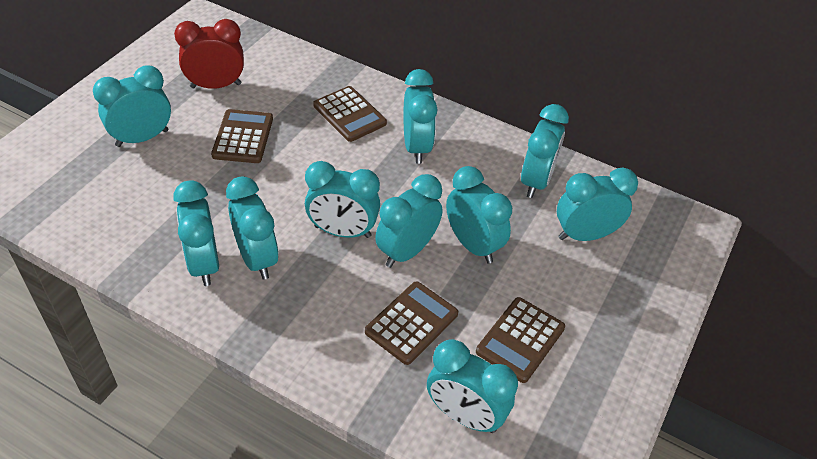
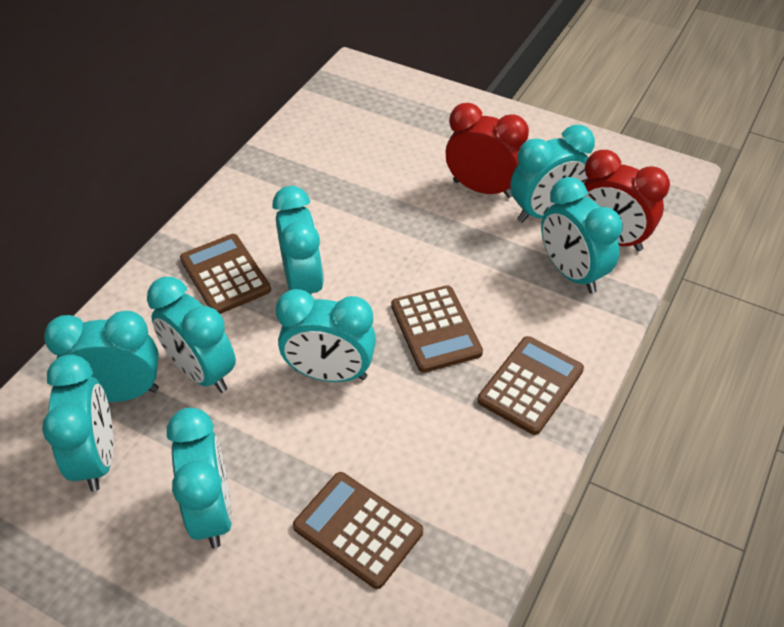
red clock: [174,19,244,89] = 1 -> [446,103,529,198] [584,150,670,251] = 2
turquoise clock: [93,65,171,147] [173,180,219,286] [226,176,279,280] [305,161,380,238] [375,174,442,268] [403,69,438,164] [427,339,518,433] [446,166,512,263] [521,104,569,198] [557,168,638,241] = 10 -> [42,354,113,492] [44,311,159,402] [147,277,236,393] [167,408,233,548] [273,186,324,294] [276,289,376,382] [510,125,595,223] [541,177,623,293] = 8

